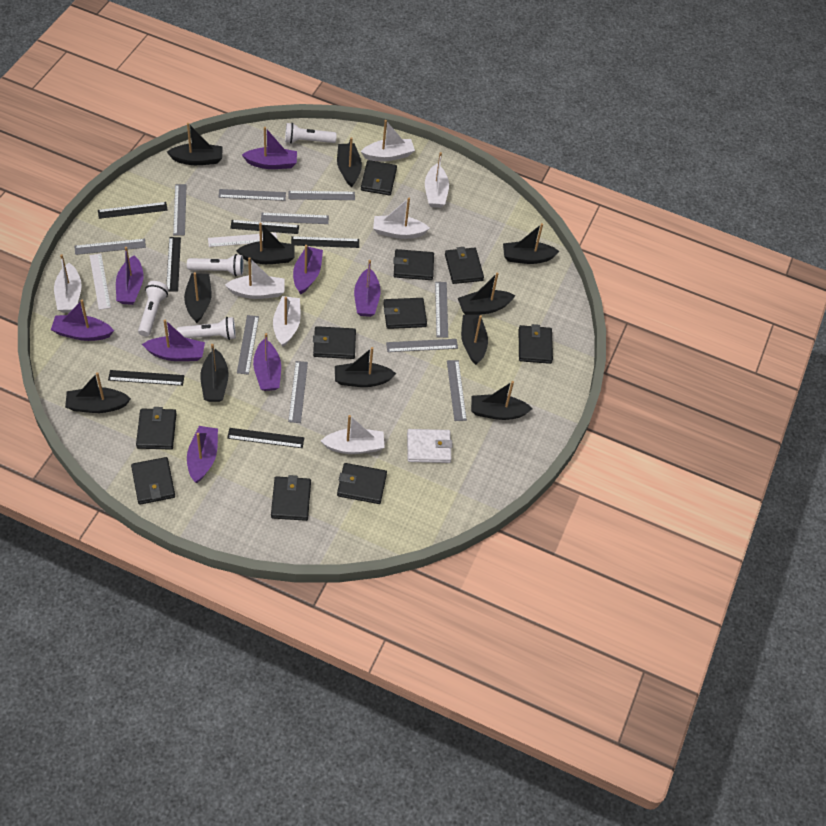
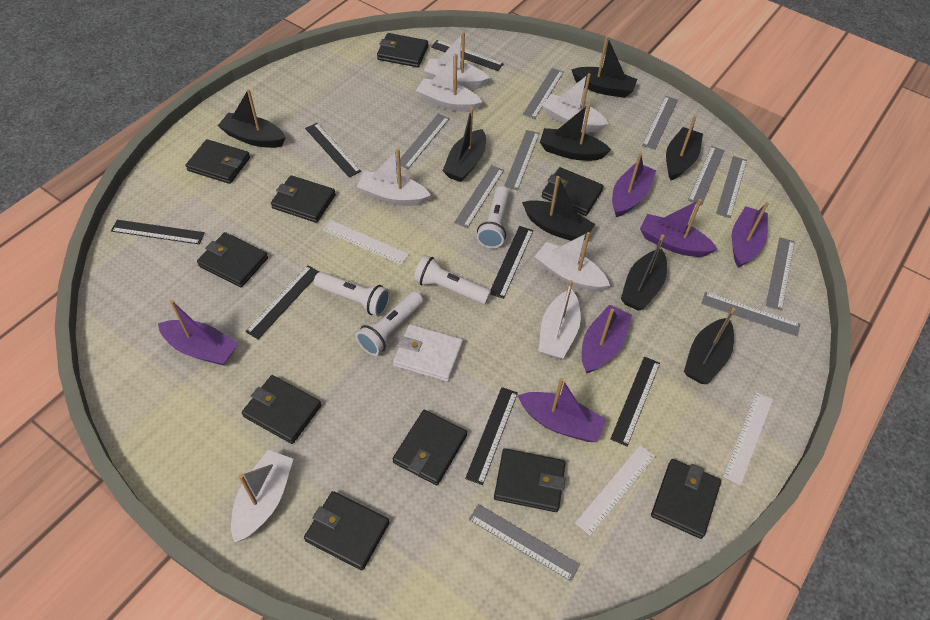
black boat: [65,372,131,413] [167,123,222,165] [184,272,212,323] [200,344,229,402] [236,223,294,264] [335,347,396,387] [337,137,362,187] [458,272,516,315] [461,315,488,365] [471,381,533,420] [503,223,560,264] = 11 -> [218,89,286,148] [443,108,486,182] [522,176,595,241] [540,104,611,161] [571,36,637,98] [621,235,667,311] [666,116,703,180] [684,308,736,384] = 8
black ruler: [98,202,168,219] [108,370,184,386] [166,237,181,291] [227,428,304,448] [230,220,299,234] [291,236,359,248] = 6 -> [111,220,205,244] [245,265,319,339] [305,123,361,177] [431,40,504,71] [465,387,518,485] [490,226,534,299] [610,357,660,447] = 7
purple boat: [51,300,114,341] [116,247,144,305] [142,320,205,361] [187,426,218,483] [242,127,297,169] [253,333,281,391] [293,245,323,295] [354,260,381,317] = 8 -> [158,300,238,366] [517,378,606,442] [582,304,632,374] [612,153,656,217] [640,199,717,257] [731,202,769,268] = 6
white ruler: [89,254,111,310] [208,233,277,247] = 2 -> [323,220,409,265] [575,445,655,536] [723,392,773,485] = 3

